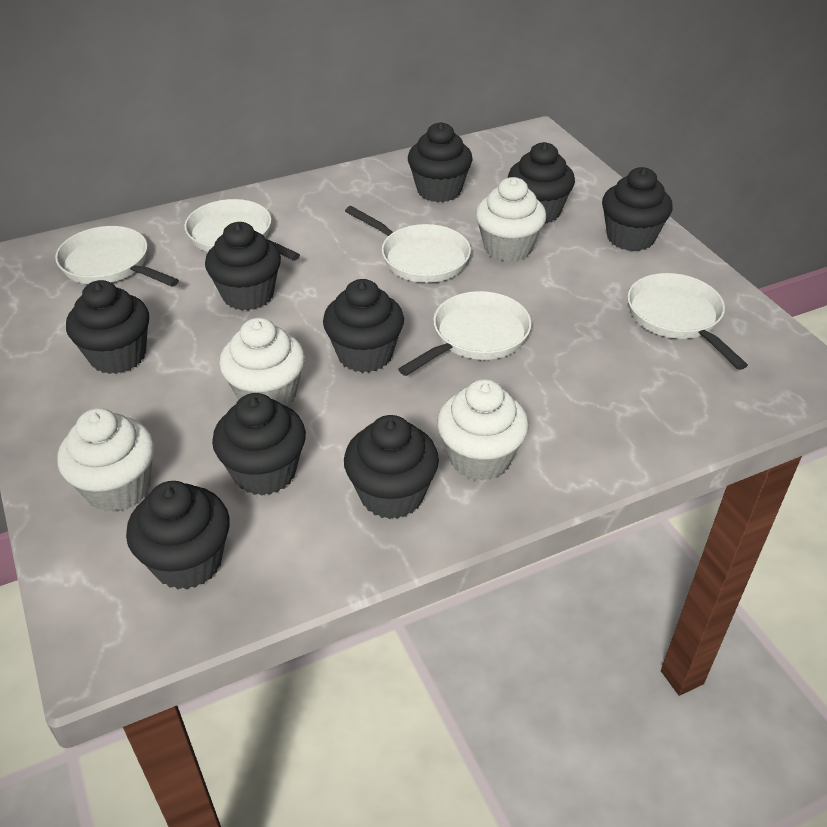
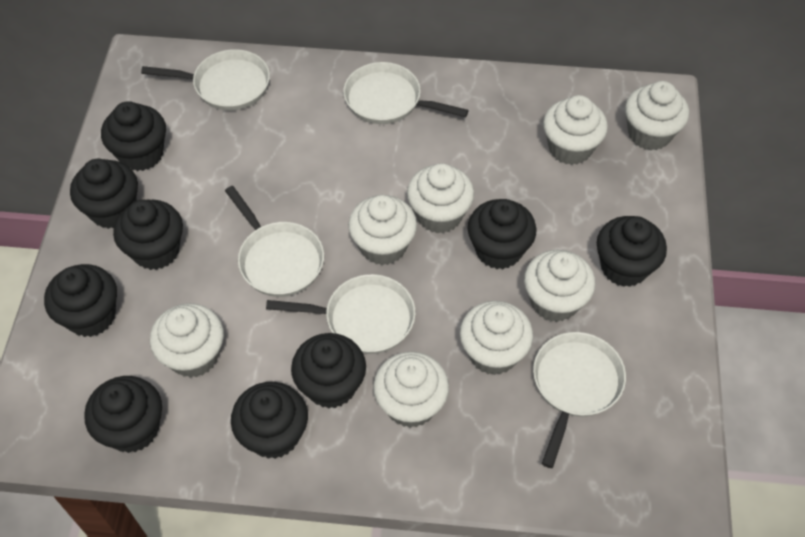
white cupcake: [57,408,154,512] [219,318,305,407] [437,379,529,481] [476,177,546,262] = 4 -> [150,303,224,378] [348,195,417,265] [373,352,449,428] [407,163,474,233] [460,301,533,375] [524,250,595,322] [543,95,608,165] [625,81,689,150] = 8

